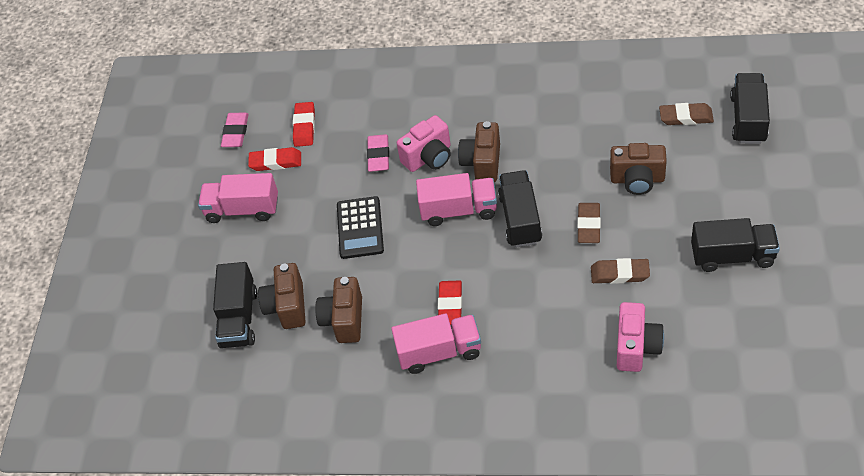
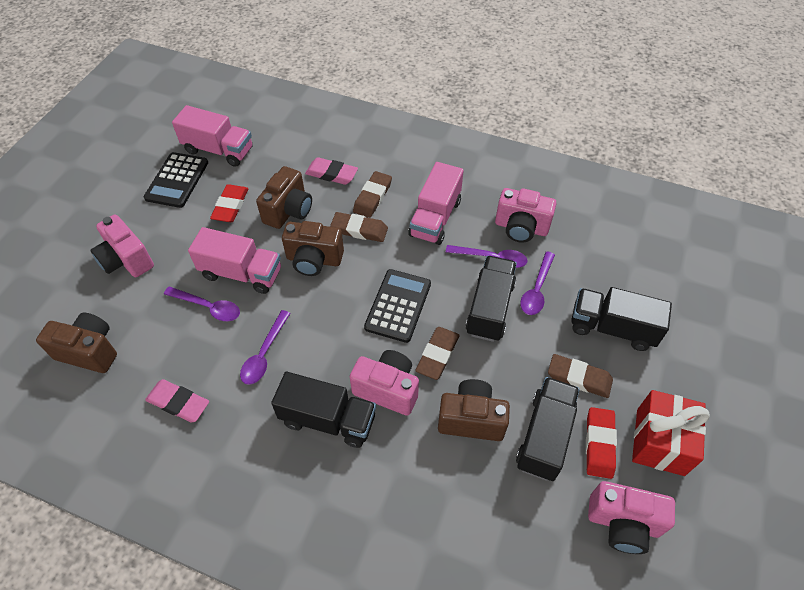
black calculator: [337,196,384,259] = 1 -> [144,152,208,208] [364,269,431,343] = 2
brown eraser: [577,203,601,243] [591,258,650,284] [659,103,714,125] = 3 -> [330,212,388,242] [353,171,392,218] [415,327,459,380] [548,354,613,398] = 4
pink camera: [397,115,451,172] [617,302,664,372] = 2 -> [90,214,154,277] [350,350,419,416] [495,188,557,243] [588,481,675,554] = 4
purple spoon: none = 0 -> [164,286,240,321] [240,310,291,385] [446,245,528,268] [520,252,555,315] = 4
red eraser: [248,147,301,171] [293,102,315,147] [438,280,462,325] = 3 -> [210,184,248,222] [586,407,617,479] = 2
red gift: none = 0 -> [632,390,710,476] = 1

